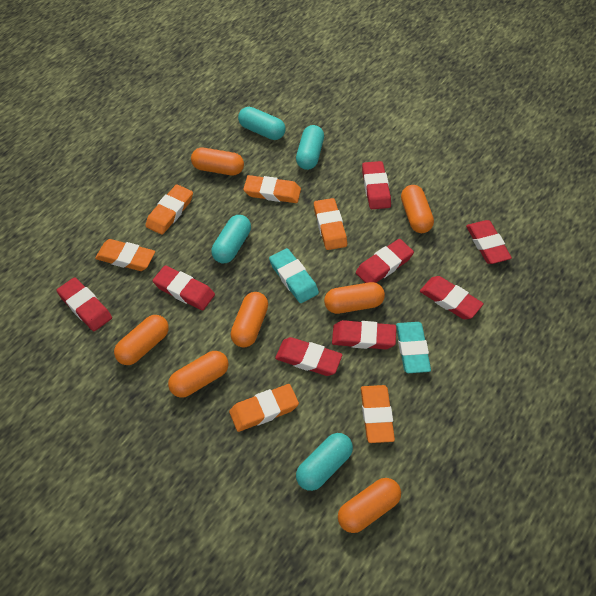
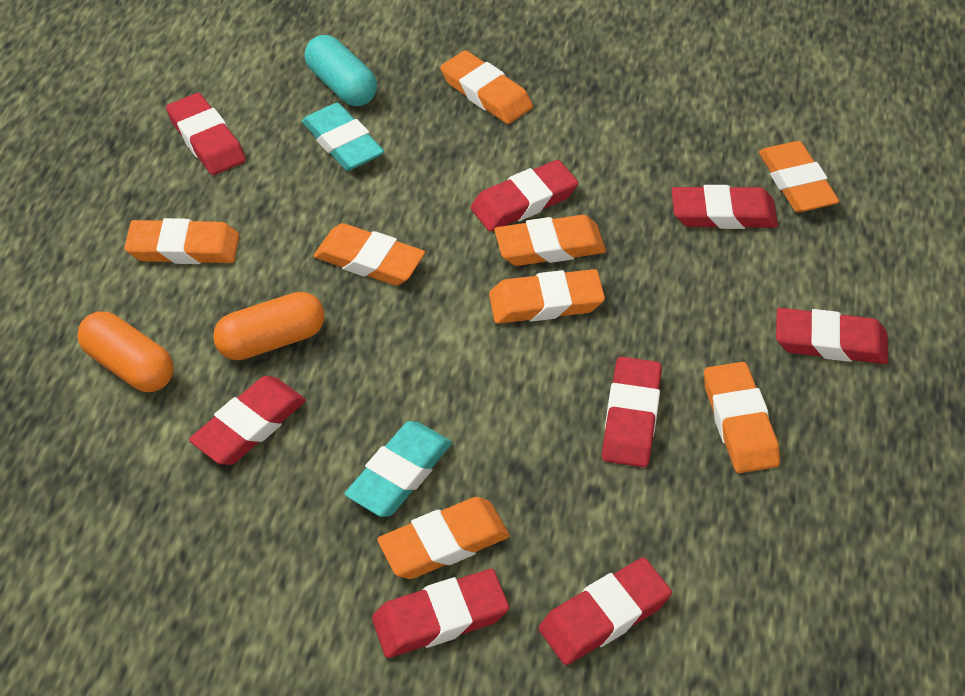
orange capsule: [114,315,169,365] [168,351,229,398] [191,148,244,175] [230,292,268,348] [324,282,385,314] [338,478,401,533] [401,185,434,233] = 7 -> [77,311,174,392] [213,292,325,360] = 2
orange eraser: [95,239,155,271] [146,184,193,235] [229,384,299,432] [243,175,301,203] [314,198,347,250] [361,385,395,443] = 6 -> [124,218,239,264] [314,223,425,286] [377,497,510,579] [440,50,533,124] [489,269,605,324] [494,215,606,266] [704,362,780,473] [759,141,839,212] = 8
turquoise capsule: [211,215,251,263] [238,107,286,140] [296,125,324,170] [296,433,353,491] = 4 -> [304,35,377,106] = 1

